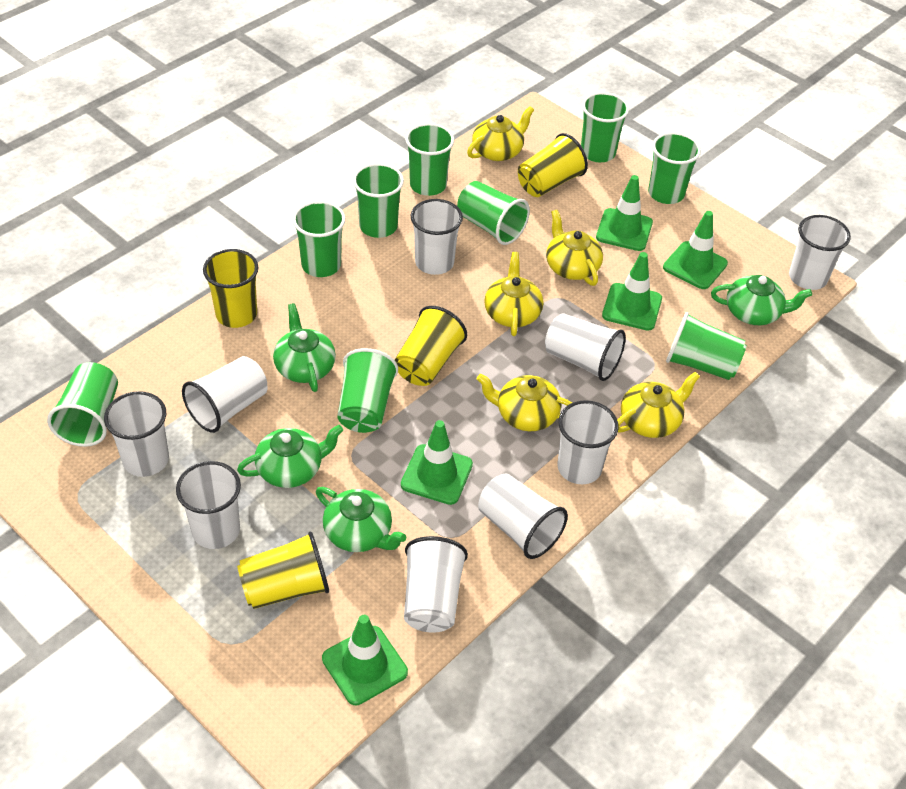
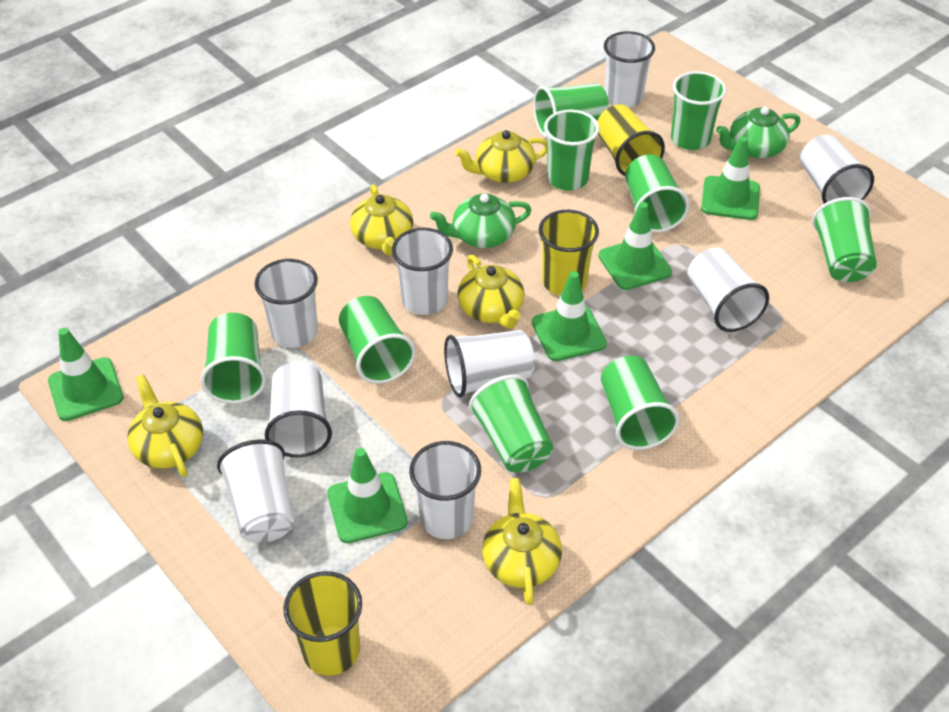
green teapot: [237,425,343,488] [273,303,336,392] [316,487,407,552] [711,275,812,325] = 4 -> [430,193,532,248] [716,107,800,159] = 2
yellow cup: [203,249,258,328] [237,532,329,609] [395,306,467,386] [518,133,588,197] = 4 -> [284,571,362,676] [539,210,599,296] [597,105,665,176] = 3

